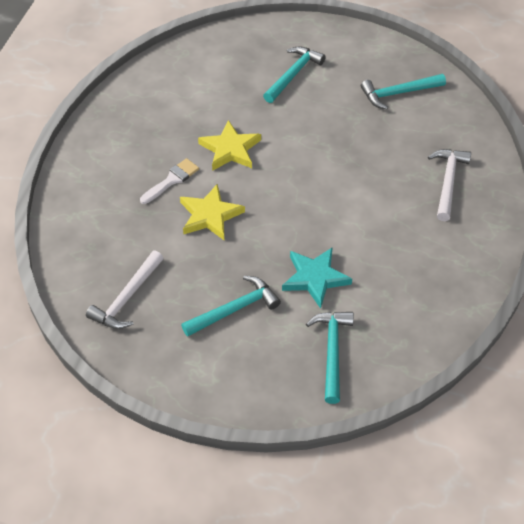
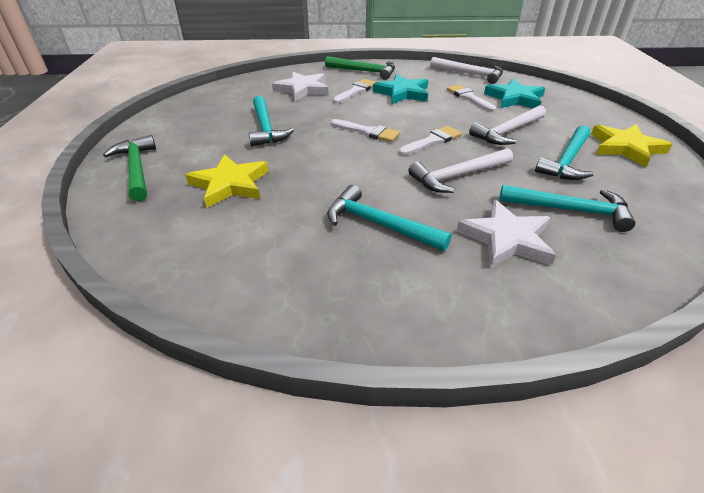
green hammer: none = 0 -> [103,135,156,202] [325,56,395,80] = 2
turquoise star: [282,247,352,309] = 1 -> [373,74,428,104] [484,79,545,108] = 2
white brush: [140,158,199,204] = 1 -> [331,119,400,142] [333,79,375,103] [399,126,462,155] [447,84,496,112] = 4
white hammer: [86,251,164,329] [428,149,471,221] = 2 -> [408,148,513,193] [430,57,503,84] [469,105,546,145] = 3
white star: none = 0 -> [272,72,329,101] [457,200,556,268] = 2

